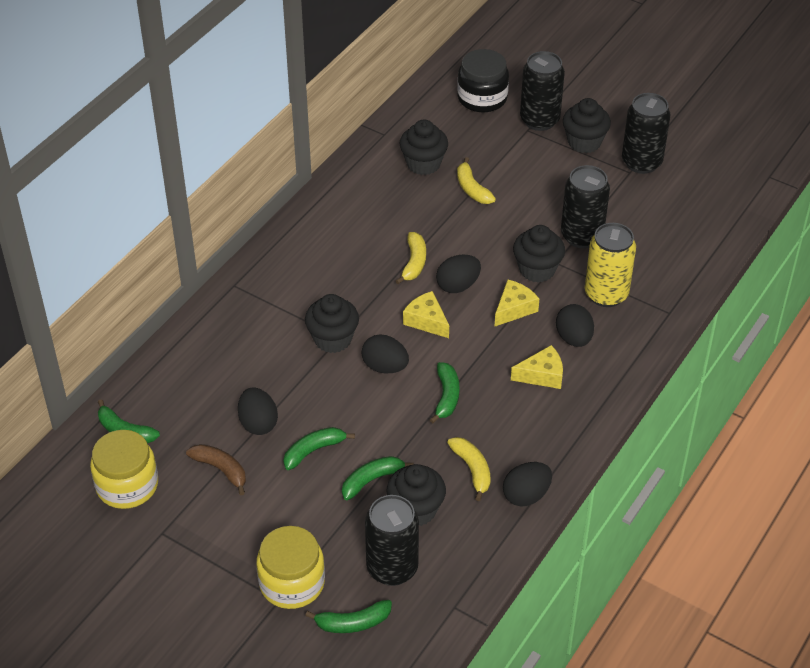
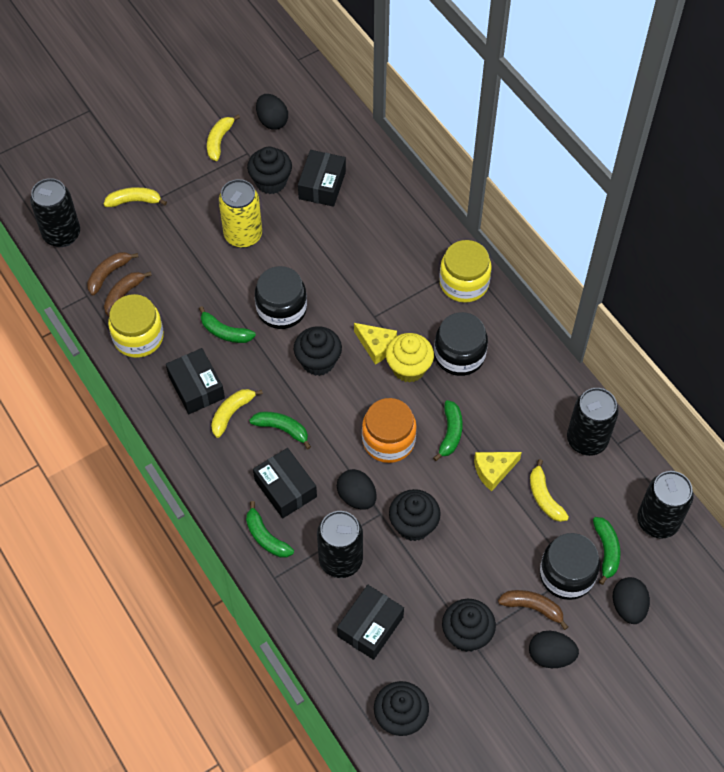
black box: none = 0 -> [166,348,225,414] [253,448,317,518] [298,150,346,207] [337,585,404,660] = 4
black egg: [238,387,278,435] [361,335,409,373] [436,255,481,293] [503,462,552,507] [556,304,594,347] = 5 -> [256,94,288,130] [337,469,377,510] [529,631,579,668] [612,577,650,624] = 4
black jar: [457,49,509,112] = 1 -> [255,266,307,329] [434,312,488,376] [540,533,600,600] = 3
brown banana: [186,444,246,495] = 1 -> [87,252,139,295] [104,272,152,317] [498,590,568,630] = 3
orange jar: none = 0 -> [362,398,417,463] = 1
yellow banana: [396,232,426,284] [447,437,491,501] [457,157,496,204] = 3 -> [104,187,167,207] [207,115,240,161] [211,389,263,438] [530,459,569,522] = 4
yellow cheese: [403,291,449,338] [495,280,539,326] [511,345,563,389] = 3 -> [354,323,397,365] [474,452,522,491] = 2
yellow cupcake: none = 0 -> [386,333,434,382] = 1

